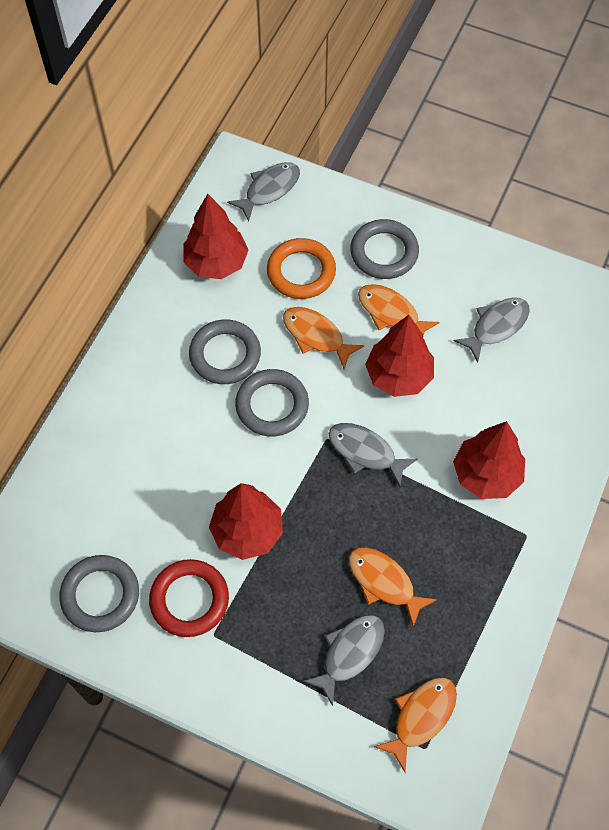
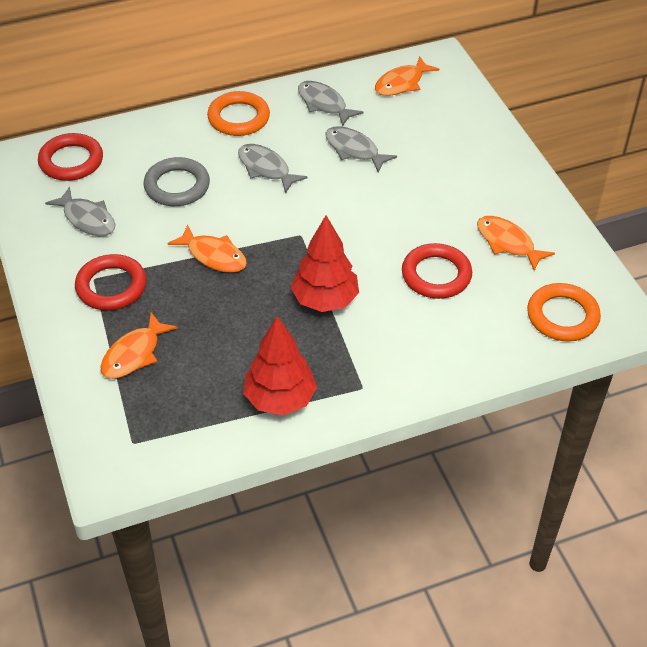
grey ring: [59,555,139,632] [189,320,261,384] [235,369,309,436] [350,219,419,279] = 4 -> [143,157,210,206] = 1
orange ring: [267,238,336,299] = 1 -> [207,91,270,136] [527,283,601,341] = 2
red ring: [149,559,229,637] = 1 -> [38,133,103,181] [75,254,147,311] [402,243,472,299] = 3
red tree: [183,194,249,279] [209,483,283,560] [365,315,434,397] [453,421,525,499] = 4 -> [243,316,317,415] [291,215,359,312] = 2

